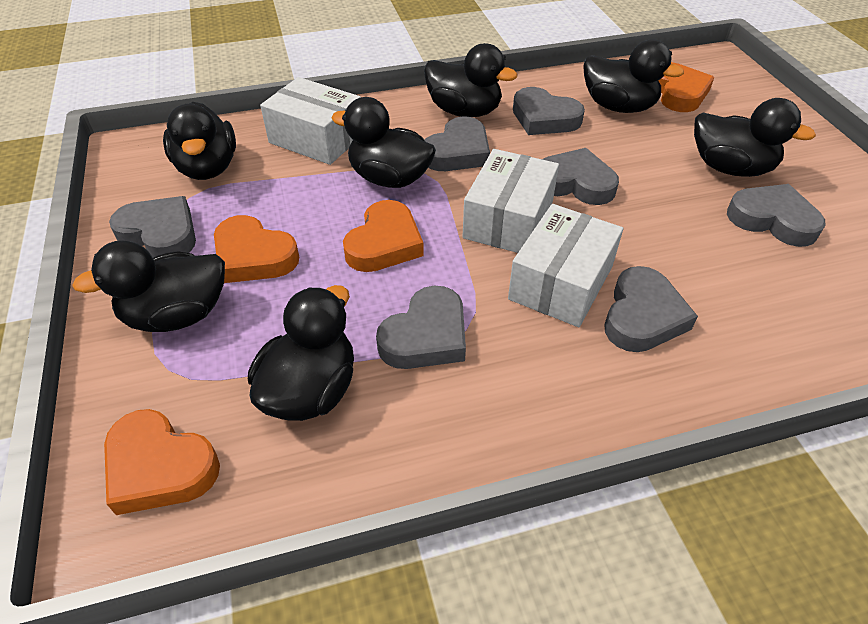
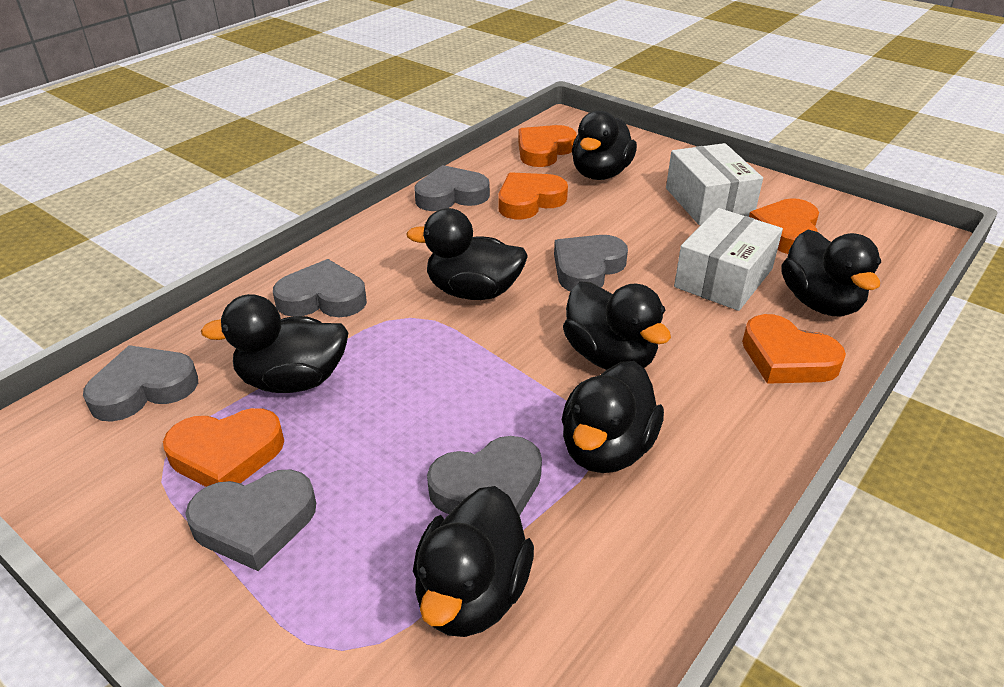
grey heart: [109,196,196,257] [376,286,466,369] [425,116,490,171] [513,87,585,135] [542,148,619,205] [605,266,698,352] [727,184,825,247] = 7 -> [83,345,198,422] [185,469,316,571] [273,259,367,317] [414,165,490,211] [427,436,542,516] [554,235,628,291] = 6
orange heart: [104,409,220,515] [214,215,299,283] [343,200,424,272] [658,62,714,112] = 4 -> [163,408,284,487] [498,172,568,219] [518,125,577,167] [742,314,846,384] [749,198,819,254] = 5
white box: [260,77,361,165] [462,149,559,253] [508,204,623,327] = 3 -> [666,143,763,225] [674,208,783,311] = 2

